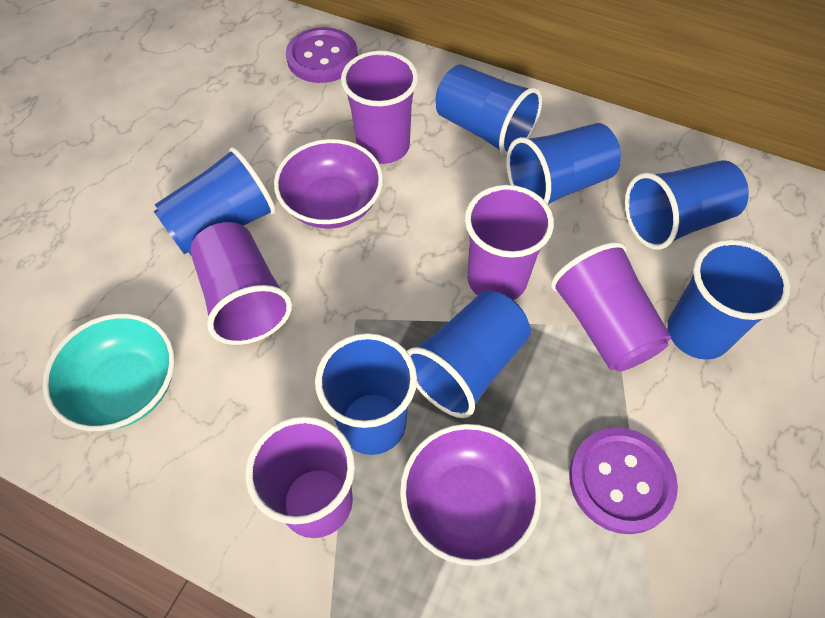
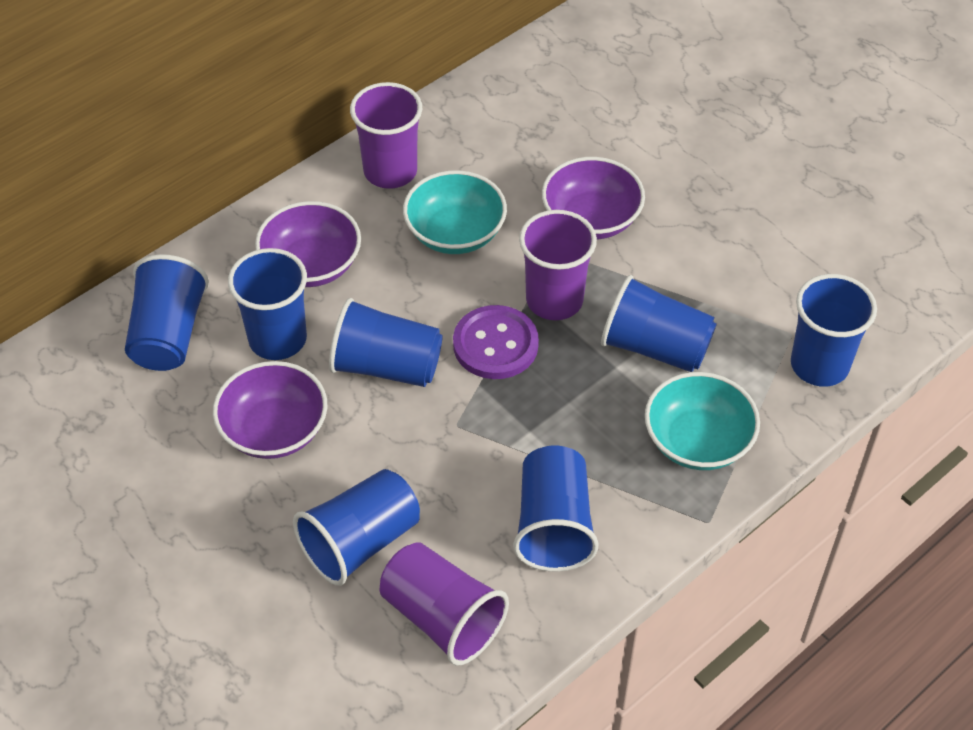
purple bowl: [274,139,383,229] [400,424,542,566] = 2 -> [213,361,327,459] [255,201,361,287] [542,157,645,239] = 3
purple button: [286,27,358,83] [569,428,678,534] = 2 -> [453,305,539,379] = 1
purple cup: [190,222,292,345] [245,416,355,538] [341,51,418,164] [465,185,554,300] [551,242,671,372] = 5 -> [350,82,422,189] [380,542,509,666] [519,210,597,320] = 3
turquoise bowl: [43,314,175,431] = 1 -> [403,170,507,254] [645,372,760,470] = 2

